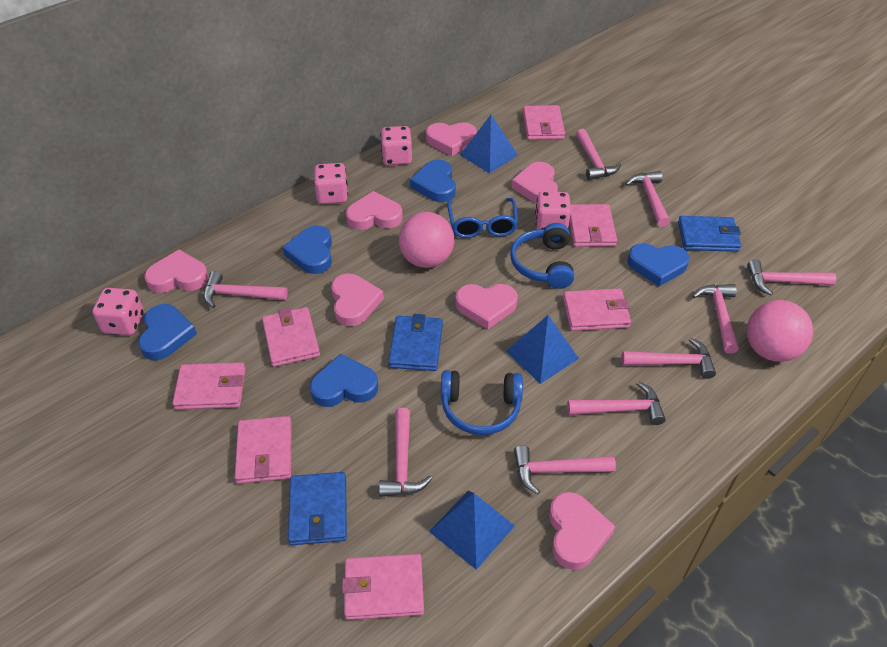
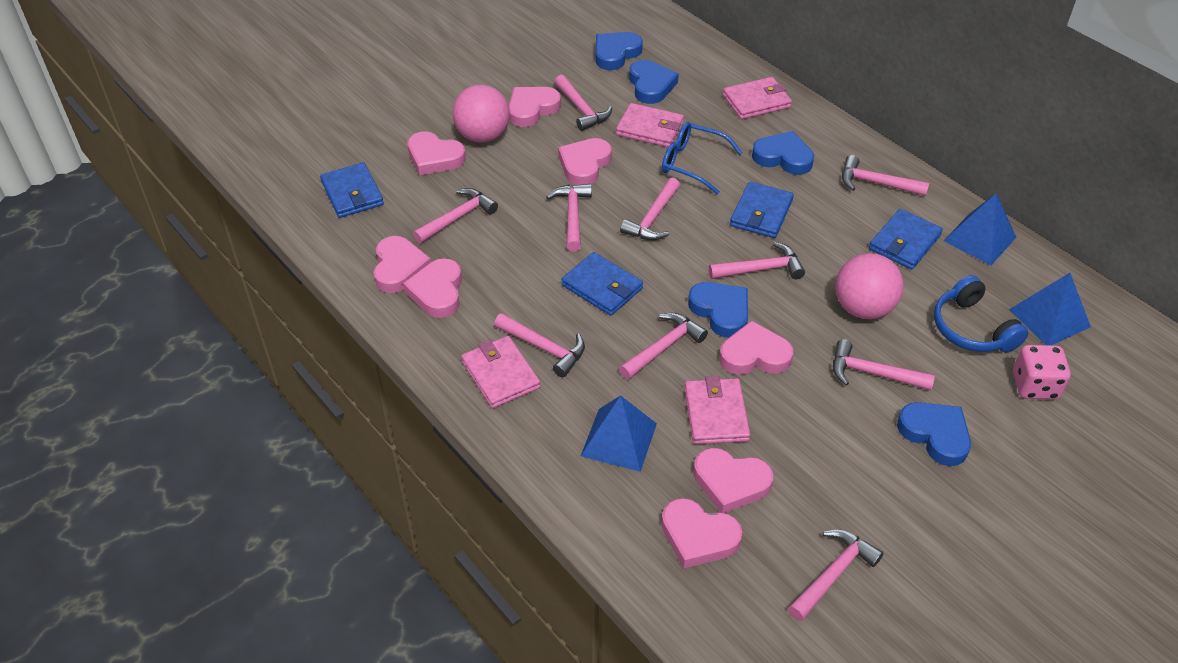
blue headphones: [441,370,523,435] [510,223,574,289] = 2 -> [934,275,1028,353] = 1
blue wallet: [288,472,347,545] [388,314,443,371] [678,216,741,252] = 3 -> [320,162,384,218] [561,252,643,316] [730,182,794,238] [869,209,943,270] = 4
pink dice: [92,288,144,335] [314,163,348,204] [380,126,412,165] [535,191,571,230] = 4 -> [1013,345,1071,399] = 1
pink hammer: [203,271,288,308] [379,408,432,497] [514,445,616,494] [567,381,666,425] [576,129,621,180] [621,338,716,379] [625,171,670,227] [692,284,739,354] [747,259,836,295] = 9 -> [413,188,498,244] [494,313,585,377] [546,184,592,251] [554,75,612,131] [619,313,708,380] [620,178,680,240] [709,242,805,279] [788,529,884,621] [833,339,935,390] [842,155,929,196] = 10
pink heart: [144,249,208,293] [331,274,384,326] [346,191,403,230] [426,122,477,156] [455,284,518,329] [511,162,558,203] [549,492,615,570] = 7 -> [374,236,431,293] [403,259,462,318] [407,131,466,175] [509,87,561,127] [558,138,612,185] [661,498,743,568] [694,448,773,513] [719,320,793,375] = 8
pink wallet: [172,362,246,410] [235,416,292,484] [262,307,320,367] [342,554,424,620] [523,105,565,140] [563,288,631,331] [570,204,617,247] = 7 -> [461,336,541,408] [616,103,684,147] [684,376,750,444] [723,77,792,119] = 4

